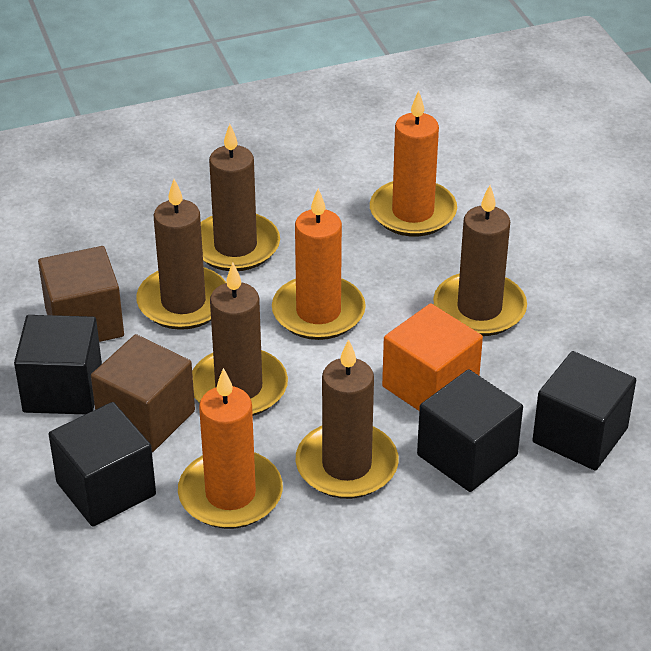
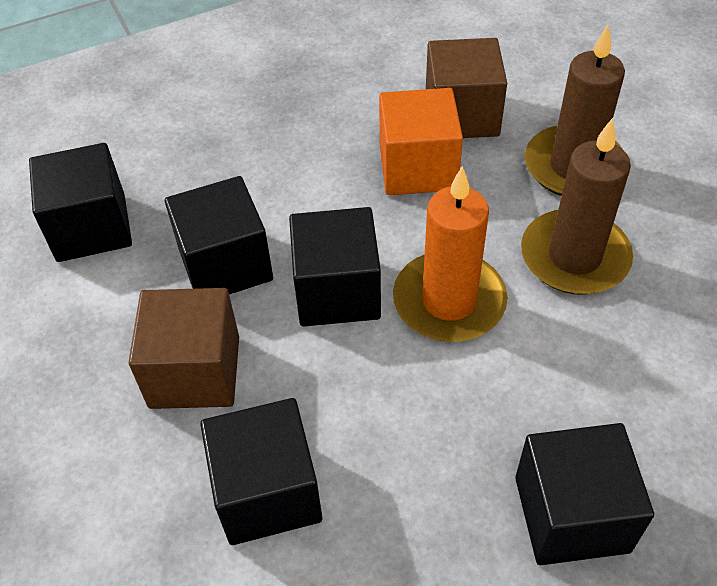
black cube: [14,315,102,414] [49,402,156,527] [417,369,523,492] [533,351,636,470] = 4 -> [29,143,132,262] [165,176,273,294] [200,398,322,545] [289,207,381,327] [515,423,654,565] = 5
brown candle: [136,179,226,330] [192,263,288,416] [201,124,280,271] [295,339,399,499] [433,185,527,336] = 5 -> [521,118,633,295] [525,25,625,196] = 2
orange candle: [178,368,283,529] [272,188,366,340] [370,91,457,237] = 3 -> [393,166,507,342] = 1

